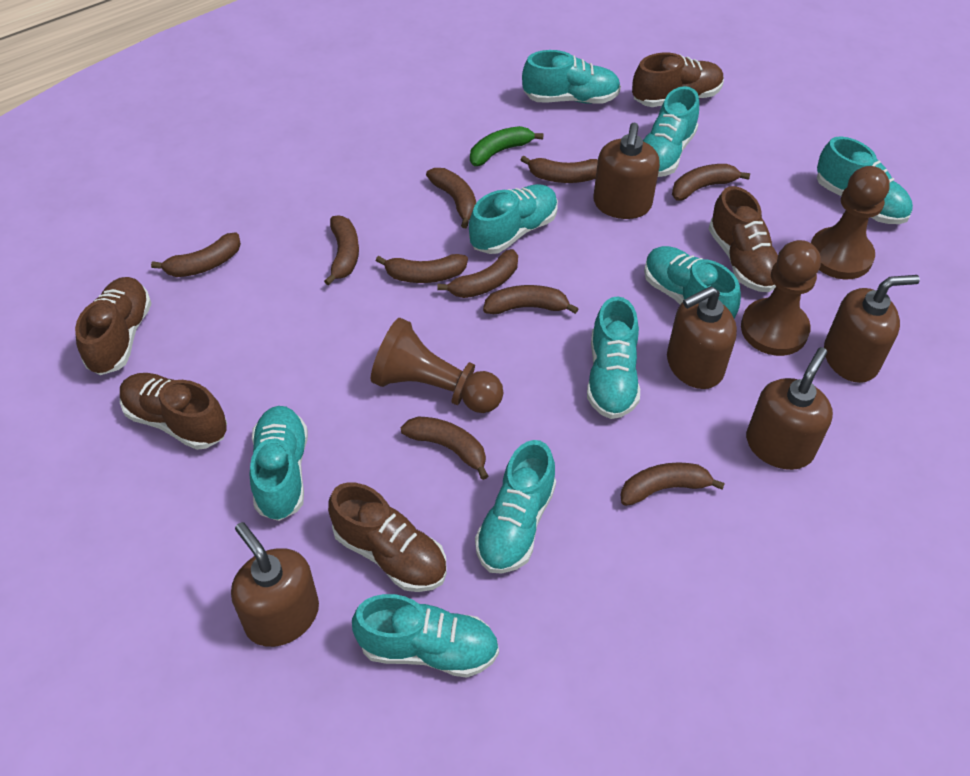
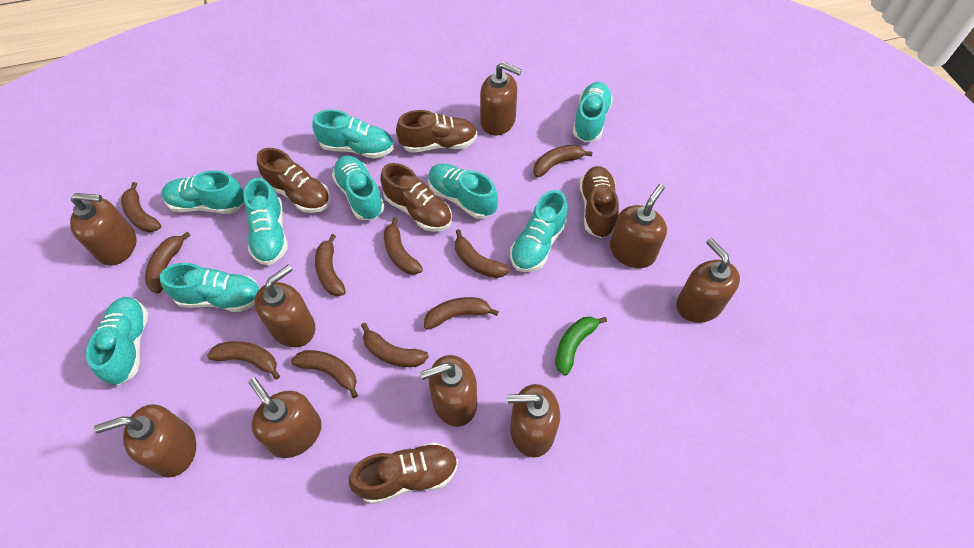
brown pawn: [371,318,503,413] [741,240,821,356] [811,166,890,279] = 3 -> none = 0
brown soap dispenser: [231,522,319,647] [593,123,660,219] [667,286,737,389] [746,347,833,470] [824,275,920,383] = 5 -> [70,193,136,266] [94,404,196,478] [249,378,322,458] [254,265,315,347] [420,355,477,427] [480,62,522,136] [508,384,560,458] [610,184,667,268] [677,238,740,323] = 9

